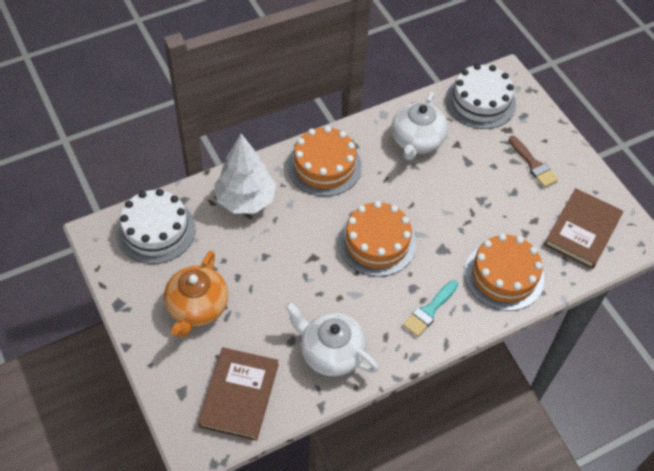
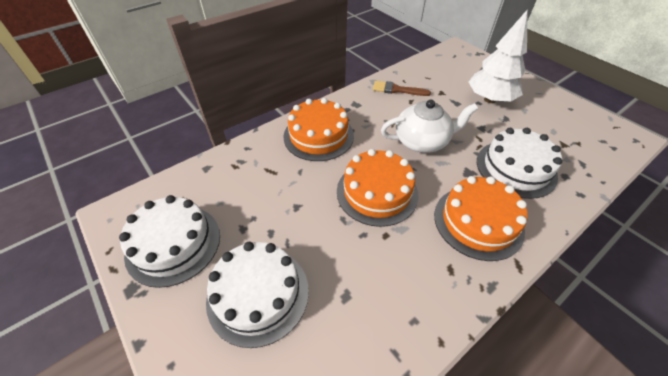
brown book: [198,347,279,441] [544,188,623,269] = 2 -> none = 0
orange teapot: [164,251,228,337] = 1 -> none = 0
turquoise brush: [403,280,458,337] = 1 -> none = 0
white cake: [116,189,196,264] [446,64,516,129] = 2 -> [119,195,220,288] [206,242,309,348] [477,128,562,199] = 3
white teapot: [285,302,379,376] [392,92,448,160] = 2 -> [381,99,478,153] = 1

